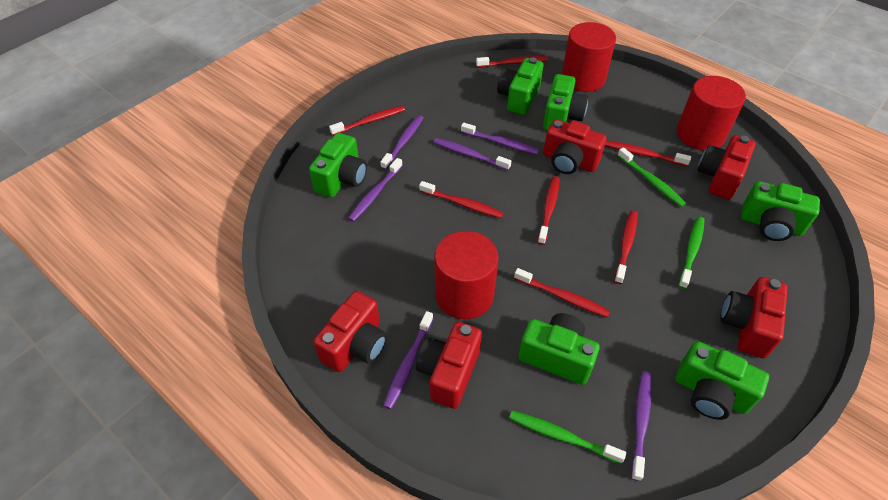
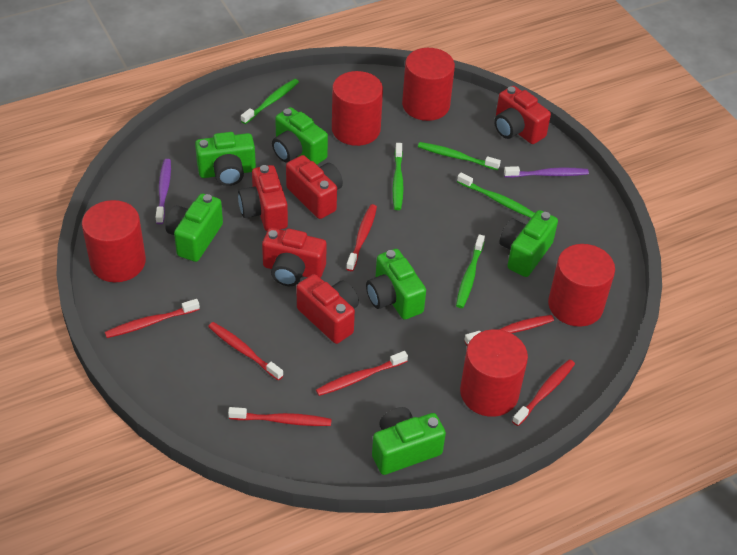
green toothbrush: [509,411,626,464] [618,147,686,207] [679,217,705,289] = 3 -> [241,79,299,124] [393,143,404,210] [418,142,501,170] [456,234,485,308] [457,173,535,218] = 5
purple toothbrush: [348,158,403,222] [380,115,423,170] [383,311,433,409] [434,138,511,170] [461,122,539,155] [631,371,652,481] = 6 -> [156,159,171,224] [504,166,589,178] = 2
red cylinder: [434,231,499,319] [562,22,616,92] [677,76,746,151] = 3 -> [82,200,146,282] [332,71,383,146] [402,48,455,121] [460,329,528,417] [548,244,615,327] = 5

